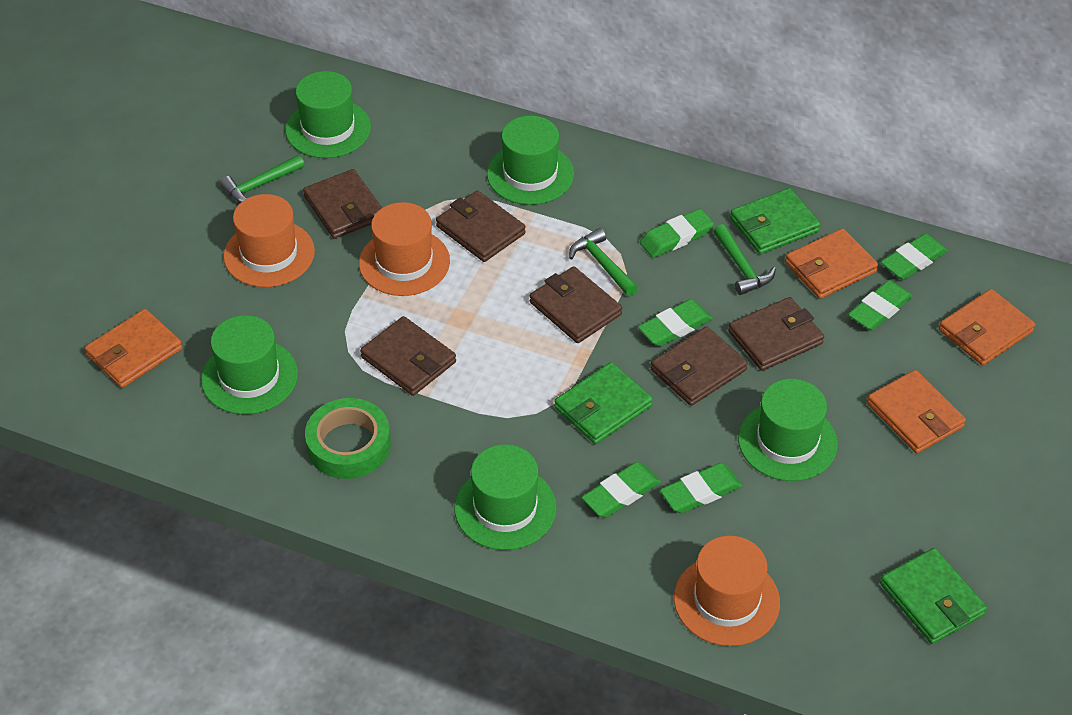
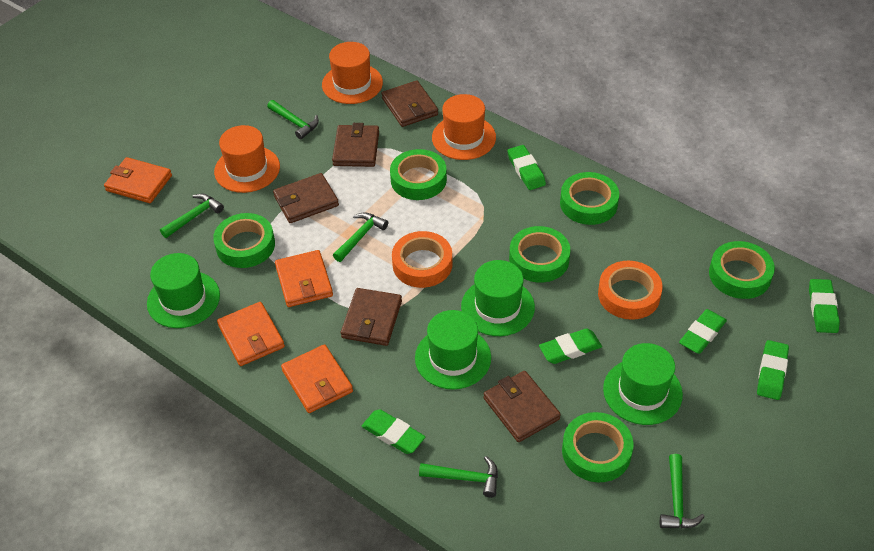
brown wallet: [303,169,382,239] [360,316,456,396] [436,190,526,262] [530,266,622,343] [651,327,748,406] [728,297,824,371] = 6 -> [273,173,339,223] [332,123,379,167] [341,288,402,346] [382,80,438,127] [483,371,561,442] = 5
green hammer: [220,155,305,203] [569,228,638,296] [713,224,776,295] = 3 -> [160,194,224,238] [267,100,319,140] [333,212,388,262] [419,456,498,498] [660,454,705,528] = 5
green hat: [201,315,298,414] [285,71,371,158] [454,444,556,550] [487,115,574,205] [738,379,838,481] = 5 -> [147,253,220,328] [415,310,491,389] [461,260,535,336] [603,343,683,425] = 4
green tape: [305,398,391,479] = 1 -> [213,213,275,268] [390,149,447,200] [509,226,570,283] [560,172,619,225] [562,412,634,482] [709,241,775,299] = 6
green wallet: [554,362,653,444] [730,188,821,254] [880,548,987,644] = 3 -> none = 0
orange tape: none = 0 -> [392,231,452,288] [598,261,663,320] = 2

